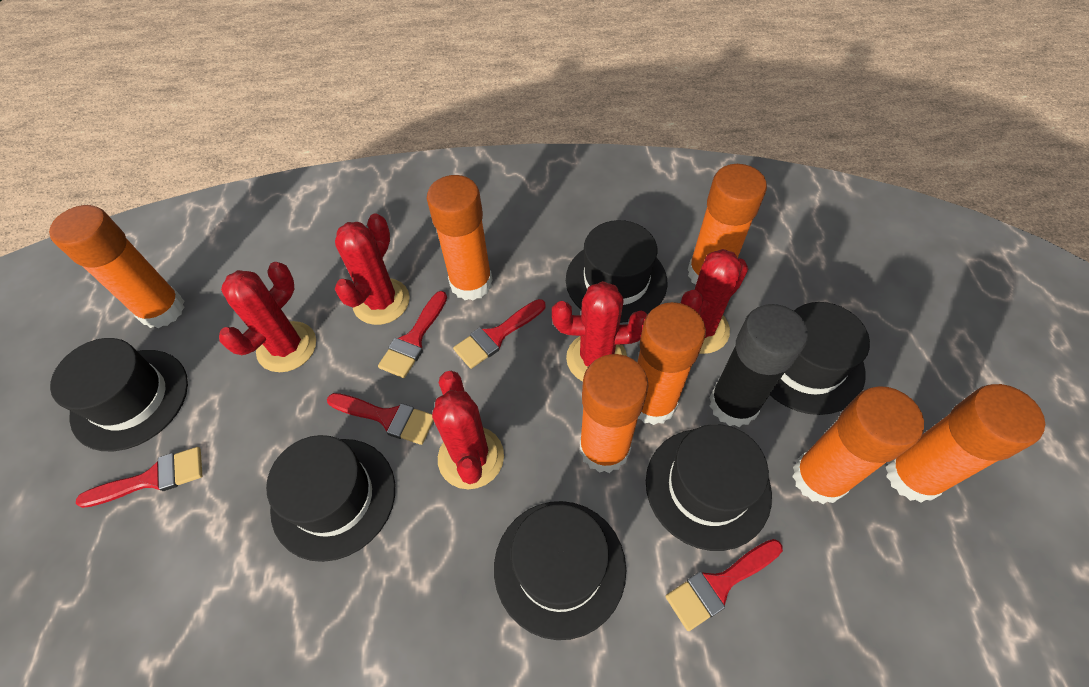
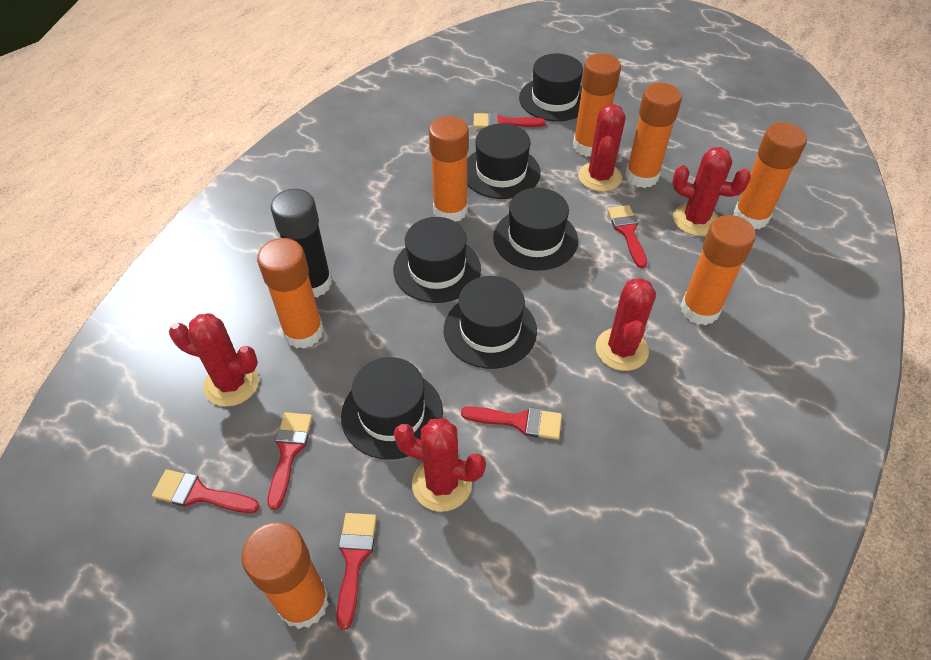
red brush: [76,447,202,508] [327,393,434,445] [378,291,447,378] [453,299,545,369] [666,539,783,631] = 5 -> [152,469,260,513] [268,412,312,510] [336,513,377,630] [461,407,562,440] [473,112,546,128] [607,205,647,268] = 6

